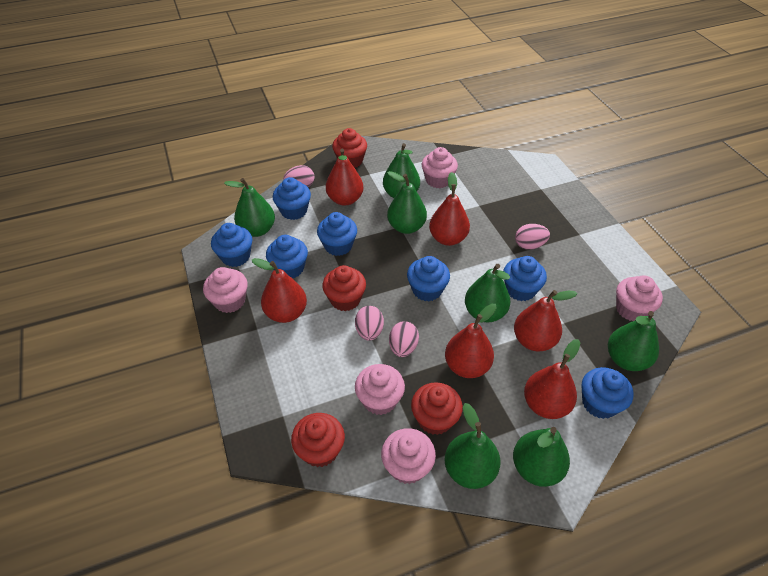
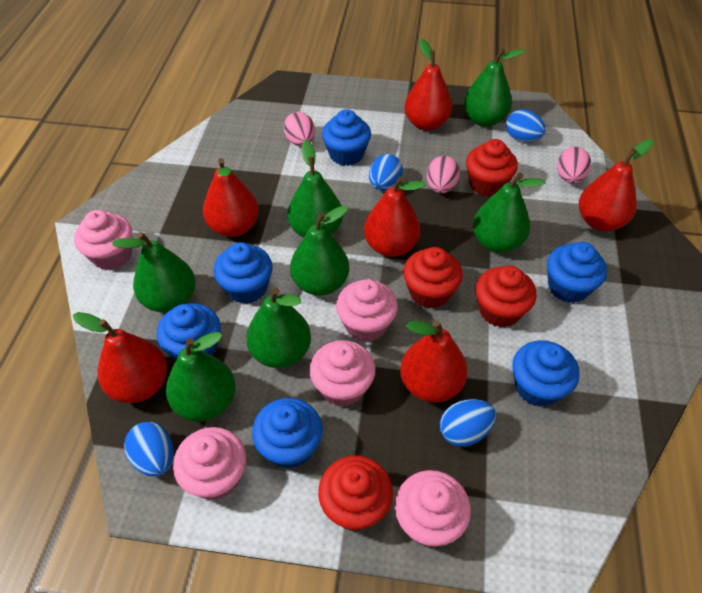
blue cupcake: [211,223,252,267] [266,235,308,278] [273,177,311,220] [317,212,357,256] [407,256,450,301] [503,256,547,301] [581,367,634,419] = 7 -> [157,303,221,360] [213,242,273,304] [252,398,323,469] [322,109,371,166] [512,340,580,407] [547,242,607,303] = 6
blue egg: none = 0 -> [124,422,173,477] [369,154,403,191] [440,399,496,447] [506,109,546,142] = 4
pink egg: [283,165,314,187] [355,306,384,341] [389,321,419,357] [515,224,550,250] = 4 -> [284,112,315,146] [427,156,460,193] [557,147,591,184] = 3

